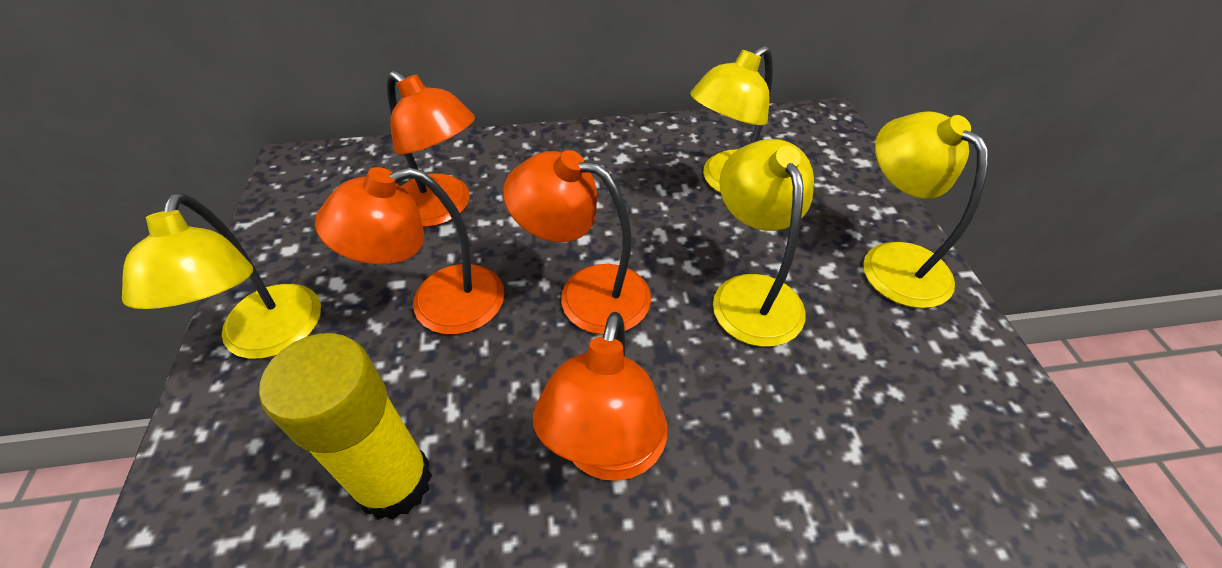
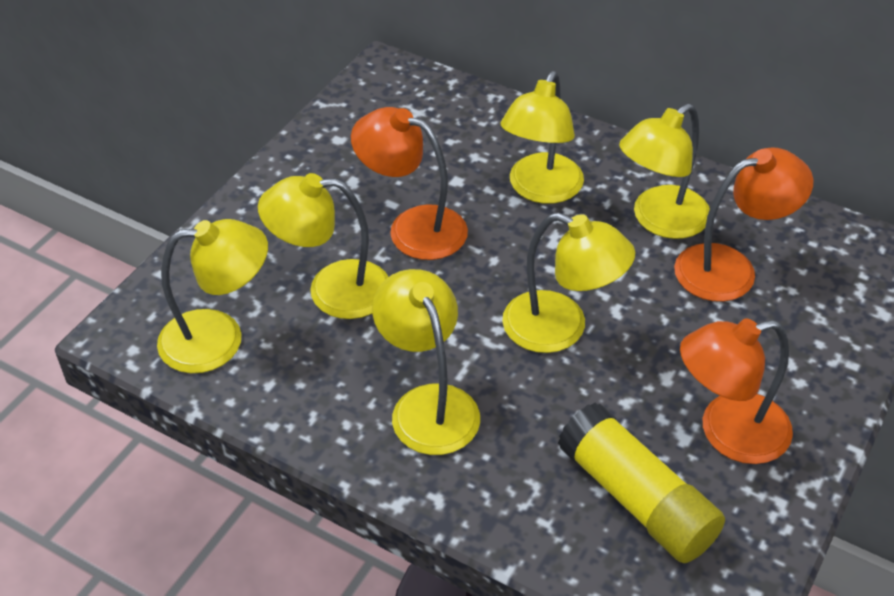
orange lamp: [315,167,505,335] [387,71,475,227] [503,150,651,335] [533,312,667,481] = 4 -> [351,107,468,260] [674,147,814,302] [680,318,793,464] = 3
yellow lamp: [122,193,321,359] [690,46,773,193] [713,139,814,347] [863,112,988,308] = 4 -> [157,219,268,373] [258,173,388,319] [372,269,480,455] [501,71,584,204] [502,213,636,353] [619,104,710,239] = 6

